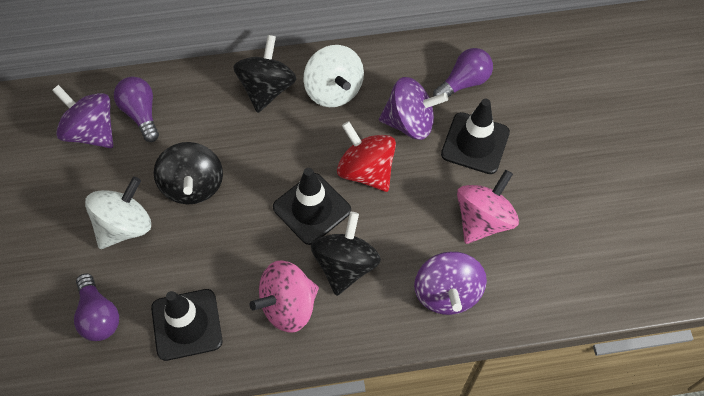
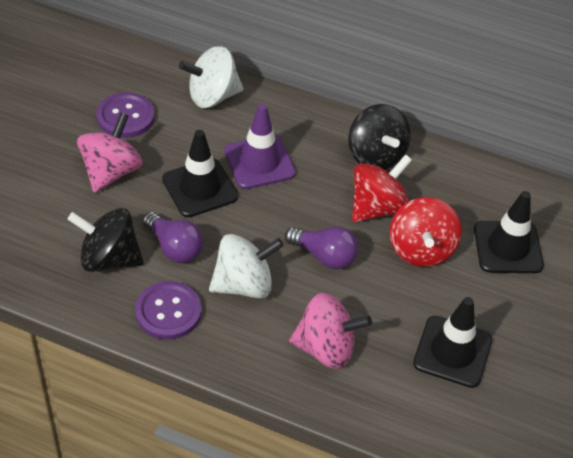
black spinning top: [154,142,223,204] [233,35,296,113] [311,212,381,296] = 3 -> [67,208,144,272] [348,104,411,170] = 2
purple button: none = 0 -> [97,92,155,138] [135,281,201,340] = 2
purple light bulb: [74,273,119,341] [114,77,159,142] [433,48,493,97] = 3 -> [143,212,204,263] [285,226,358,269] = 2
purple spinning top: [52,85,114,148] [379,77,448,140] [414,251,487,315] = 3 -> none = 0
purple traffic cone: none = 0 -> [224,104,296,189] = 1
red spinning top: [337,121,396,192] = 1 -> [352,154,412,222] [390,197,462,267] = 2

